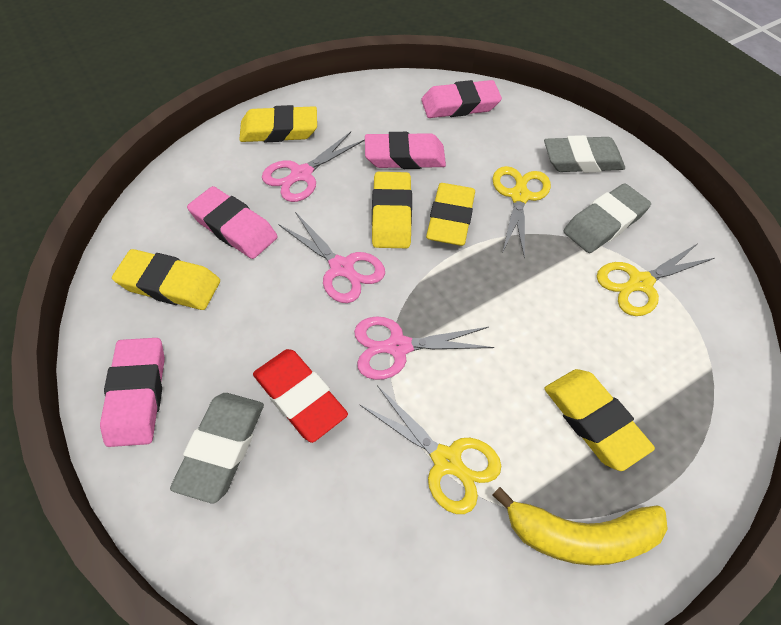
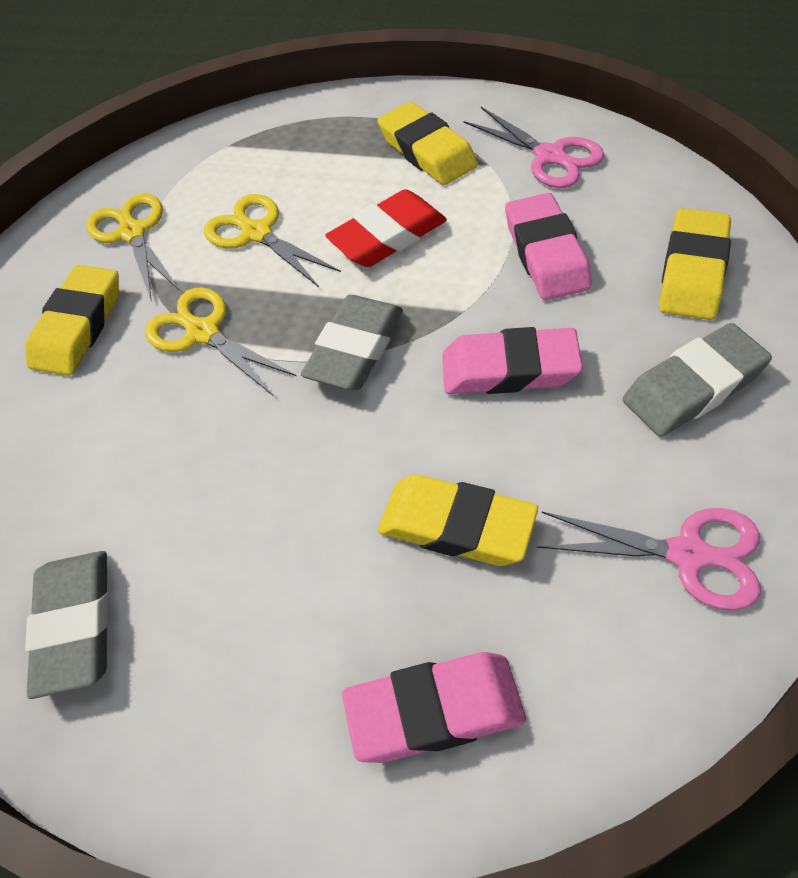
pink eraser: [100,338,165,447] [187,186,278,259] [365,132,446,169] [421,80,502,118] = 4 -> [342,652,526,763] [442,327,583,394] [505,193,592,300] = 3
pink scissors: [262,132,365,202] [278,212,385,303] [354,316,494,380] = 3 -> [463,107,605,188] [537,508,761,611] = 2
yellow banana: [493,487,668,566] = 1 -> none = 0
yellow eraser: [112,249,220,310] [239,105,317,142] [372,172,412,248] [426,183,475,246] [544,369,655,471] = 5 -> [25,265,119,376] [378,101,478,185] [378,474,538,566] [659,208,731,320] = 4

